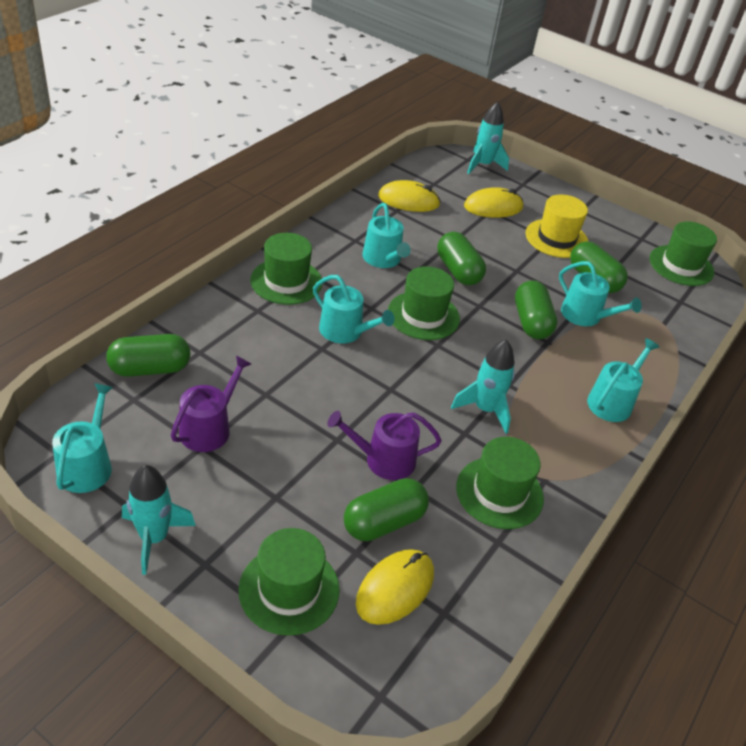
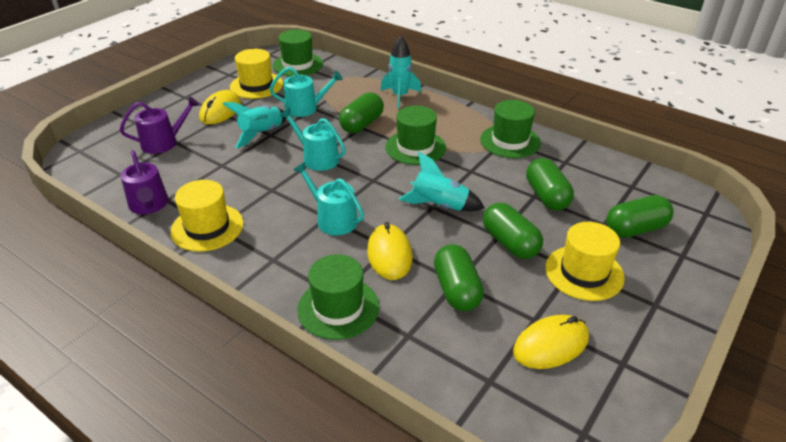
green hat: [238,528,340,636] [250,233,322,305] [388,266,460,340] [456,437,544,529] [649,221,717,286] = 5 -> [273,29,323,76] [297,254,379,340] [385,106,446,165] [480,100,541,158] = 4
turquoise watering can: [52,383,113,493] [313,275,394,343] [363,203,411,268] [559,261,642,326] [587,338,659,422] = 5 -> [269,67,343,117] [280,108,346,171] [294,162,364,235] = 3
yellow hat: [525,194,589,258] = 1 -> [170,180,244,252] [230,49,283,99] [545,222,625,301] = 3

